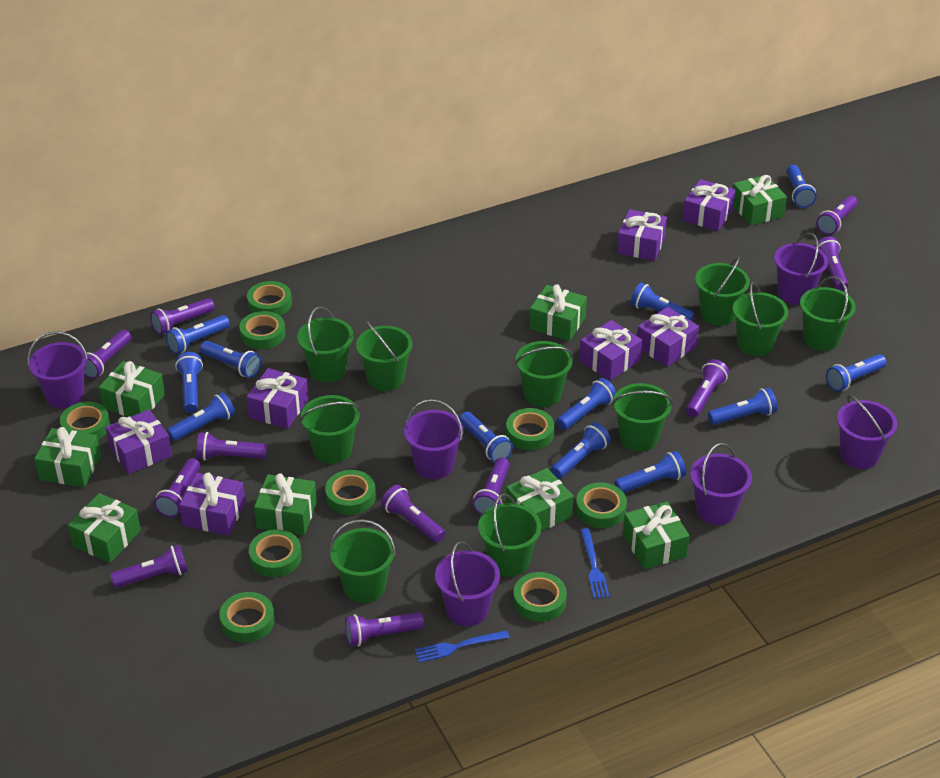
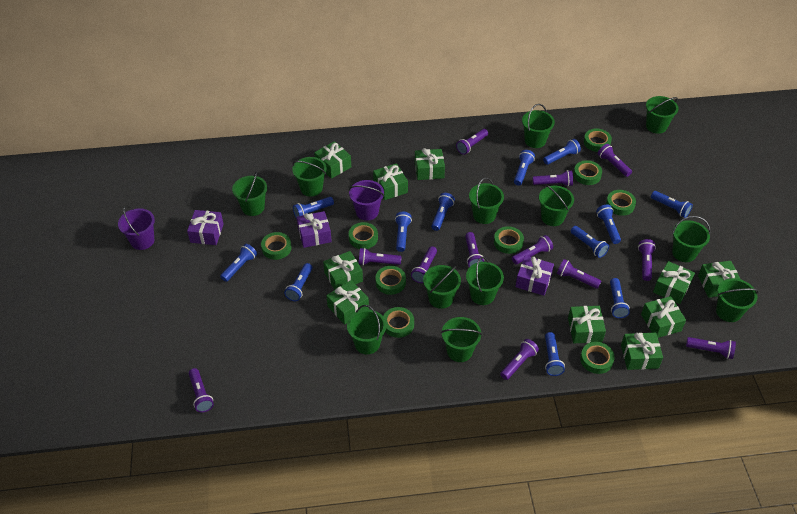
blue fork: [415,630,509,663] [580,528,609,599] = 2 -> none = 0
green bucket: [297,307,353,383] [300,395,360,464] [329,519,396,603] [356,321,412,391] [478,494,541,577] [515,341,573,407] [612,383,673,452] [695,256,750,326] [733,282,788,356] [800,276,856,351] = 10 -> [232,171,267,216] [292,157,327,197] [347,305,386,354] [423,265,461,309] [441,317,482,362] [466,257,504,305] [469,178,504,224] [522,104,555,148] [539,184,574,226] [646,96,679,134] [672,216,711,262] [716,278,759,322] = 12
green gift: [34,427,101,487] [68,493,141,563] [98,361,165,417] [254,473,317,535] [506,468,573,532] [529,284,587,341] [623,501,690,569] [733,175,787,226] = 8 -> [314,141,351,179] [323,251,363,290] [326,280,369,324] [373,163,408,200] [415,148,445,180] [568,306,606,343] [621,333,663,370] [641,296,686,338] [653,261,695,304] [698,261,740,298] = 10
purple bucket: [27,331,88,408] [404,399,464,479] [435,541,500,626] [690,443,752,525] [774,233,828,305] [837,395,897,469] = 6 -> [118,205,155,250] [349,180,384,221] = 2
purple flashlight: [84,330,131,379] [110,545,188,588] [150,298,215,335] [154,458,200,517] [196,432,267,461] [345,612,424,646] [381,485,445,543] [473,457,510,515] [686,359,729,417] [815,236,848,291] [816,196,857,235] = 11 -> [189,368,214,412] [359,248,401,265] [411,246,437,283] [456,129,488,155] [465,232,484,267] [500,339,539,380] [512,235,553,264] [532,170,573,187] [557,259,601,289] [598,144,632,177] [638,239,656,281] [686,337,736,359] = 12
purple gift: [106,409,172,474] [179,472,246,536] [246,368,309,429] [579,320,642,381] [617,209,667,261] [637,307,699,367] [683,179,736,231] = 7 -> [187,210,224,245] [297,211,332,248] [515,255,554,296] = 3

